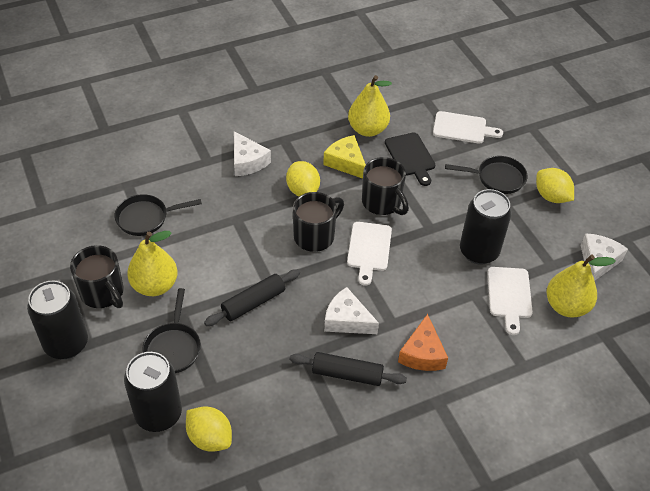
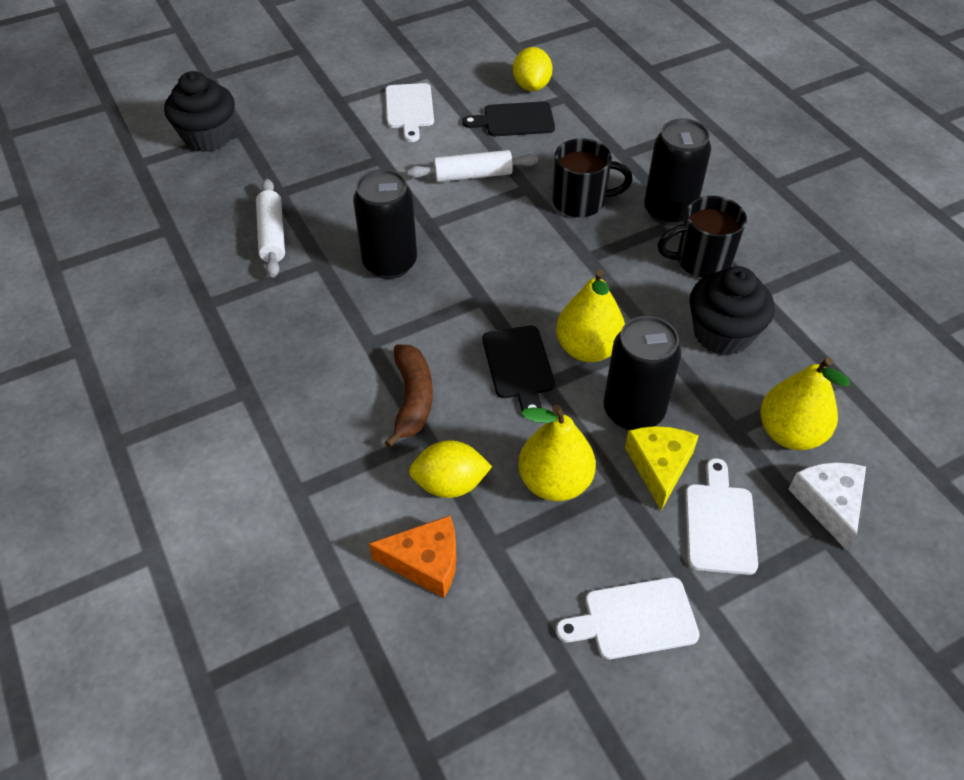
black cupcake: none = 0 -> [164,71,235,152] [690,266,775,355] = 2
black cutting board: [385,133,435,186] = 1 -> [462,101,555,136] [483,326,555,412] = 2
black mug: [70,245,124,308] [293,192,344,252] [362,157,409,215] = 3 -> [552,138,633,217] [657,196,747,278] = 2
black pan: [114,194,202,236] [142,288,201,373] [445,156,528,194] = 3 -> none = 0
black rolling pin: [204,269,300,326] [290,352,407,386] = 2 -> none = 0
brown banana: none = 0 -> [384,345,433,448] = 1
white cheese: [234,131,271,176] [324,287,379,334] [580,233,628,281] = 3 -> [788,462,866,550] = 1
white rolling pin: none = 0 -> [256,179,285,277] [407,150,538,182] = 2
yellow lemon: [186,406,232,451] [286,161,320,196] [536,168,574,203] = 3 -> [409,440,492,498] [513,47,552,91] = 2

